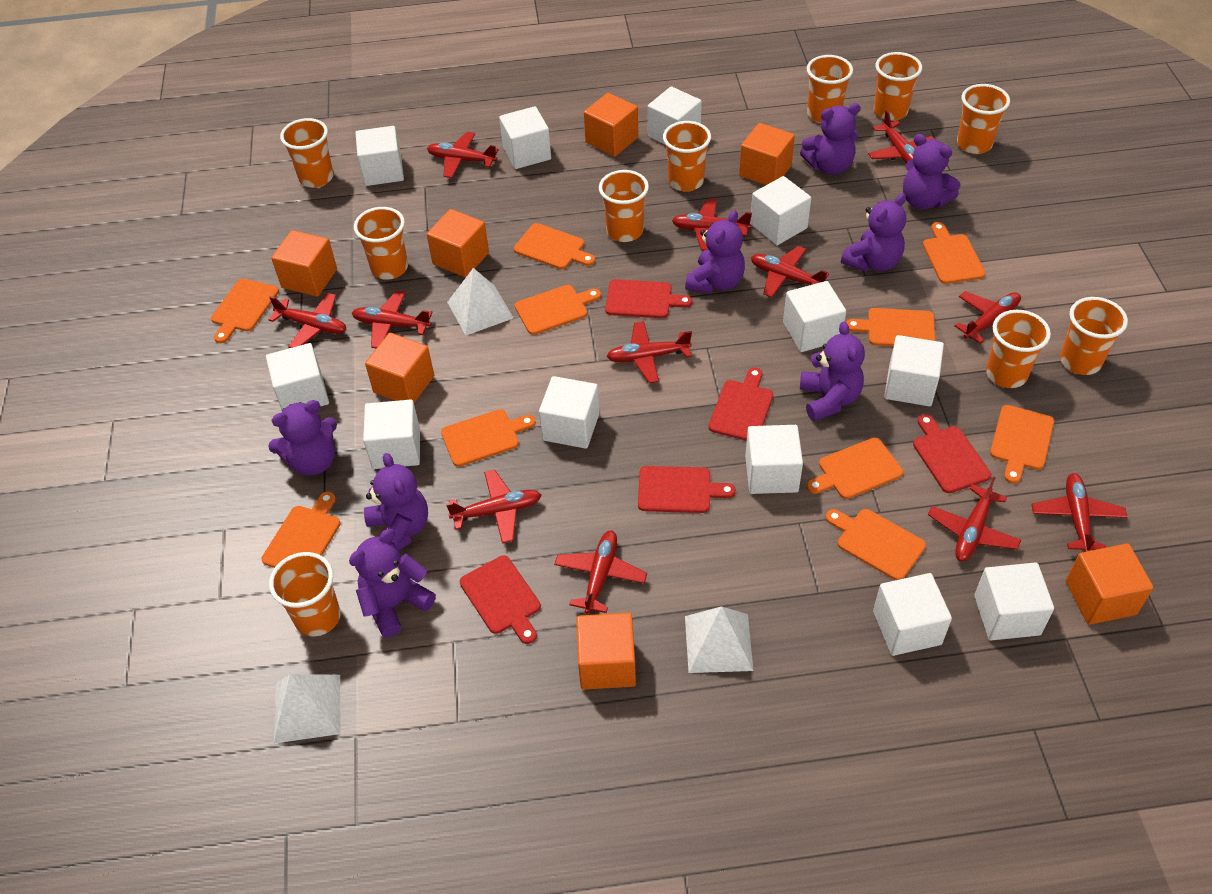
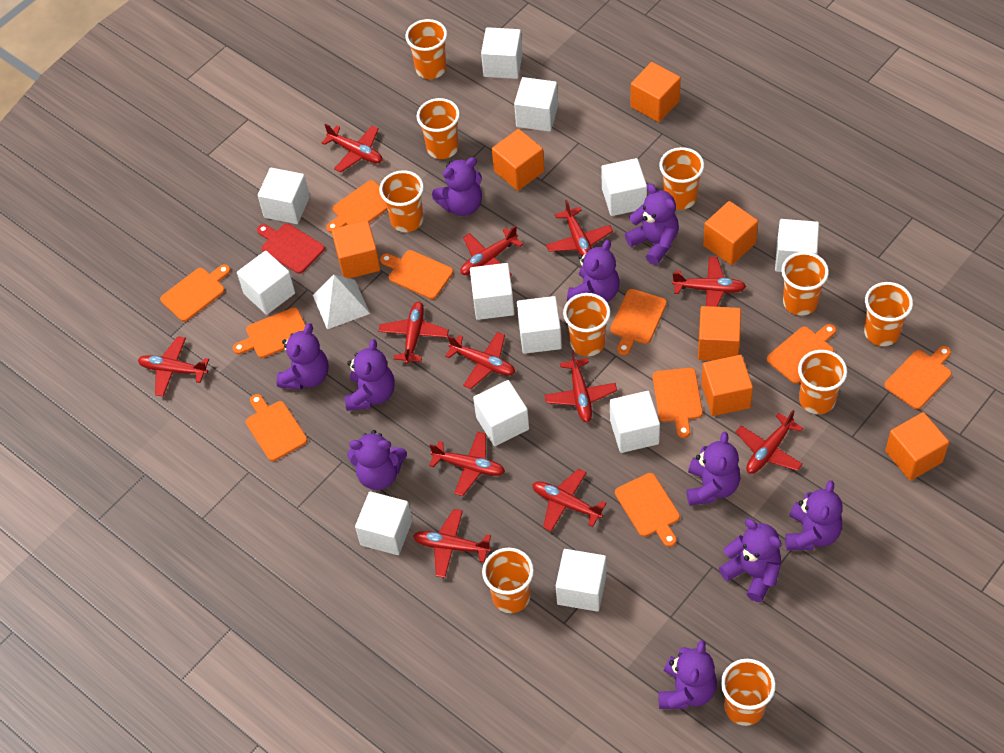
purple teddy bear: [268,400,337,476] [349,529,436,638] [364,453,428,550] [685,210,745,294] [800,103,861,175] [800,321,865,421] [841,193,906,272] [903,134,961,210] = 8 -> [276,323,328,390] [345,339,395,411] [347,430,407,490] [432,157,482,216] [567,240,619,302] [625,184,679,265] [658,640,717,709] [687,432,740,506] [719,519,782,602] [785,480,842,550] = 10
red cutting board: [460,555,541,644] [605,279,692,318] [638,466,736,513] [708,367,773,441] [913,414,991,493] = 5 -> [257,223,325,274] = 1
white pyramid: [274,674,340,743] [447,268,514,335] [685,606,754,673] = 3 -> [313,275,370,329] = 1

